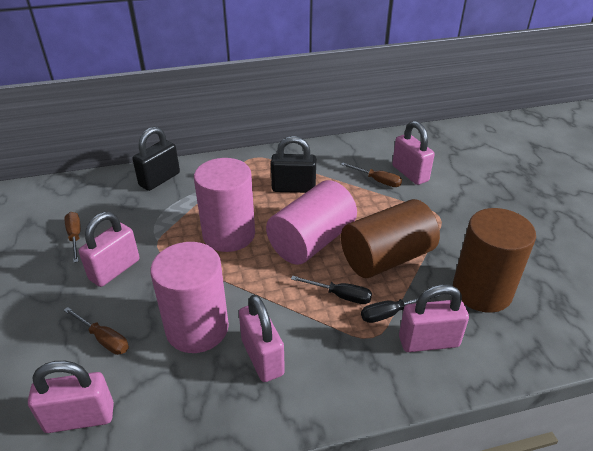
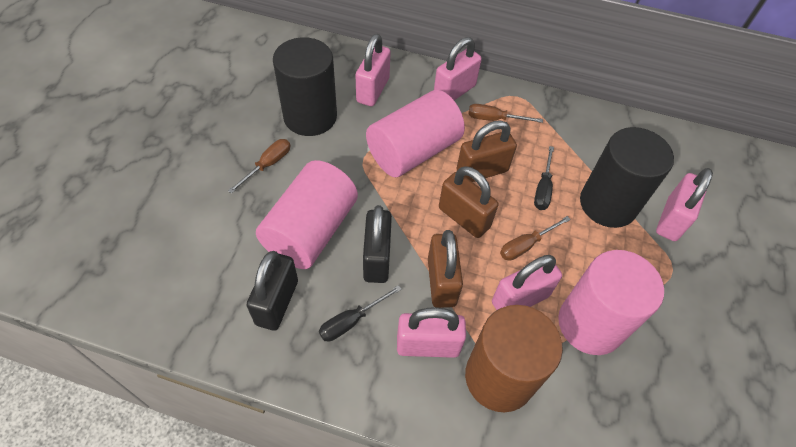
black cylinder: none = 0 -> [273,37,337,136] [580,127,674,228] = 2
brown cylinder: [341,199,440,278] [453,208,536,313] = 2 -> [465,305,563,412] = 1
brown padlock: none = 0 -> [428,230,463,308] [439,166,498,238] [456,120,517,182] = 3

